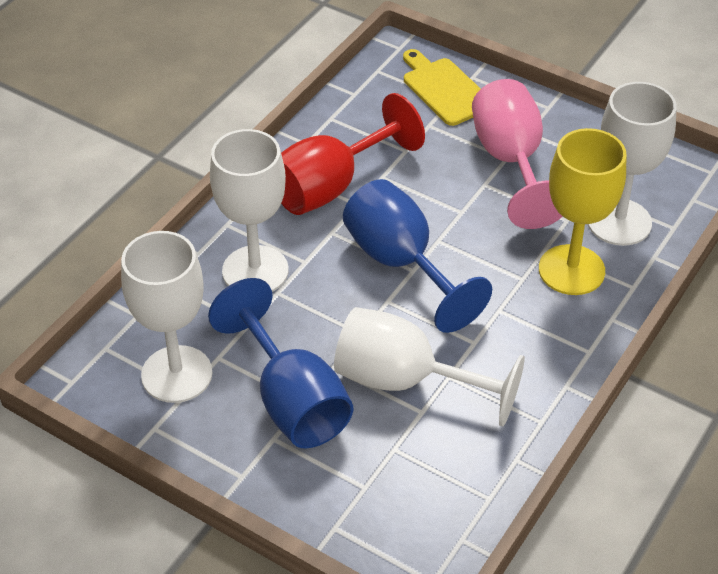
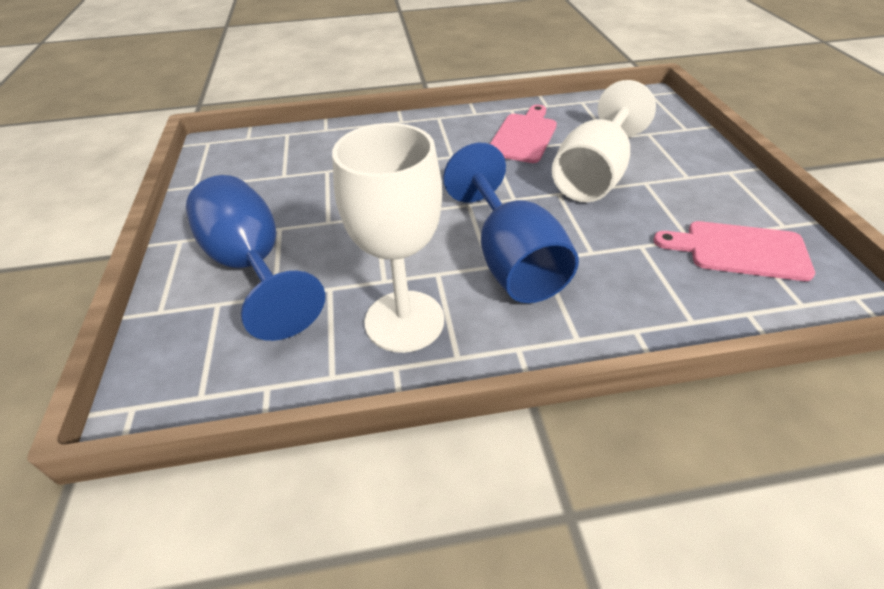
pink cutting board: none = 0 -> [490,105,557,163] [653,221,815,281] = 2
pink goblet: [472,79,563,229] = 1 -> none = 0
red goblet: [281,93,425,215] = 1 -> none = 0
white goblet: [121,231,212,403] [210,129,289,292] [334,307,525,426] [588,82,677,246] = 4 -> [332,123,444,353] [552,80,656,202] = 2
yellow cutting board: [403,49,481,126] = 1 -> none = 0
yellow goblet: [539,128,627,295] = 1 -> none = 0

